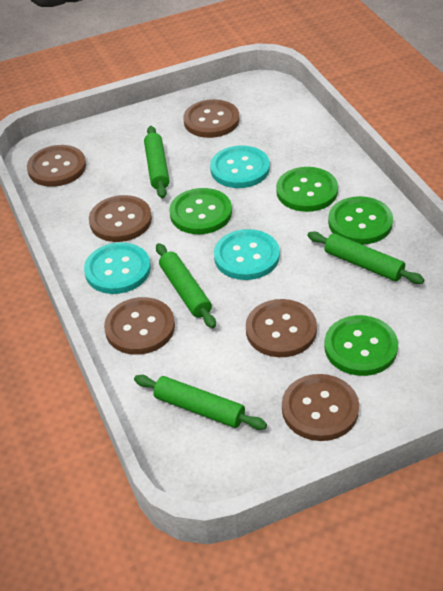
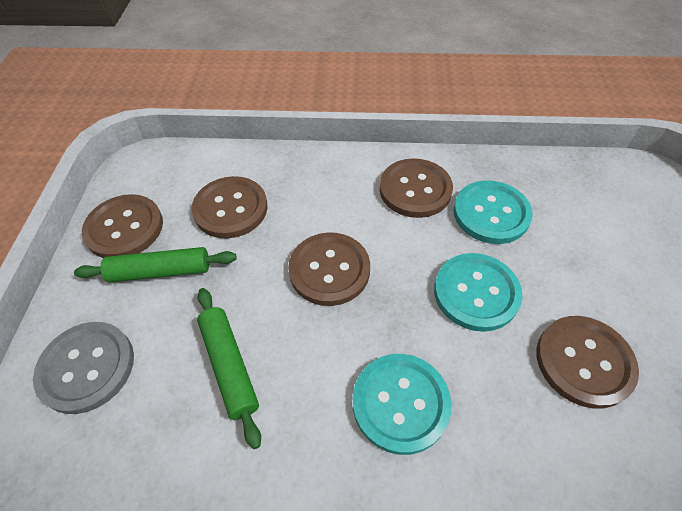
brown button: [27,145,86,187] [89,195,152,242] [104,297,175,355] [183,99,239,138] [246,299,317,357] [282,374,359,441] = 6 -> [82,194,163,258] [192,176,268,238] [288,232,370,306] [380,158,453,218] [536,316,639,409] = 5
green button: [169,188,232,234] [276,167,338,212] [324,315,398,376] [328,196,393,244] = 4 -> none = 0
green rolling pin: [134,375,267,430] [144,126,170,198] [156,243,216,328] [308,232,425,284] = 4 -> [74,247,237,282] [197,288,261,449] = 2
grey button: none = 0 -> [33,322,134,414] = 1

